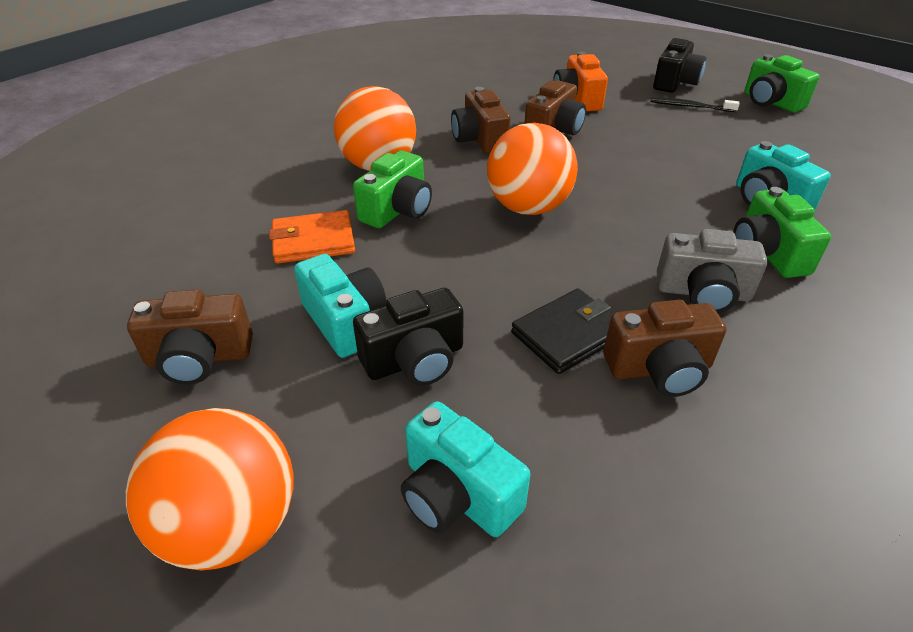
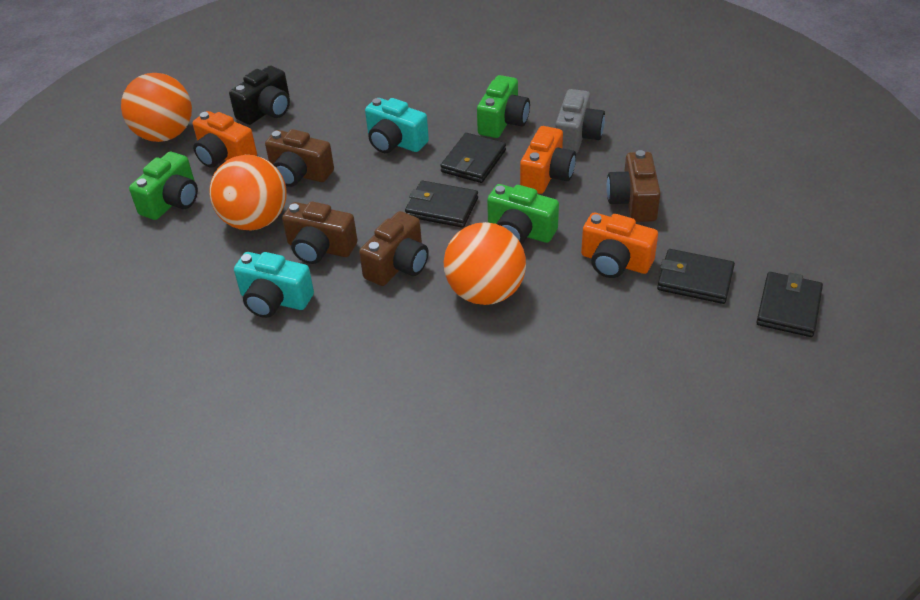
black camera: [353,288,464,386] [653,38,706,93] = 2 -> [229,66,290,125] = 1
black toothbrush: [650,98,740,112] = 1 -> none = 0
black wallet: [511,288,613,374] = 1 -> [405,181,478,228] [440,133,506,183] [657,249,735,304] [756,272,823,337] = 4
orange camera: [553,51,608,111] = 1 -> [193,111,257,168] [520,126,576,194] [581,213,658,278] = 3
orange wallet: [269,210,355,264] = 1 -> none = 0
turquoise camera: [294,254,386,358] [401,401,530,537] [736,141,831,210] = 3 -> [234,252,314,318] [365,98,429,153] = 2

